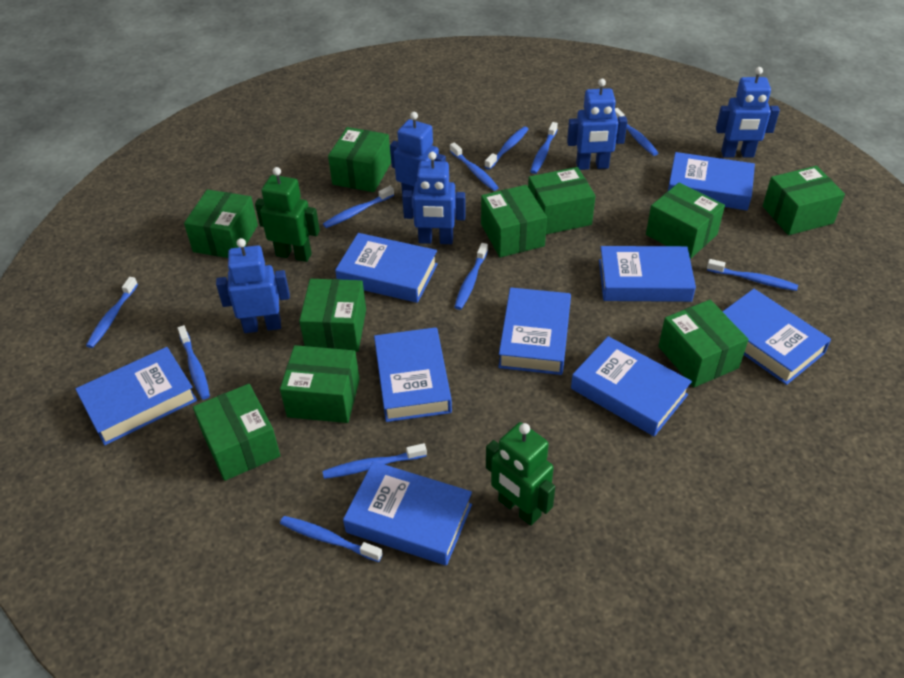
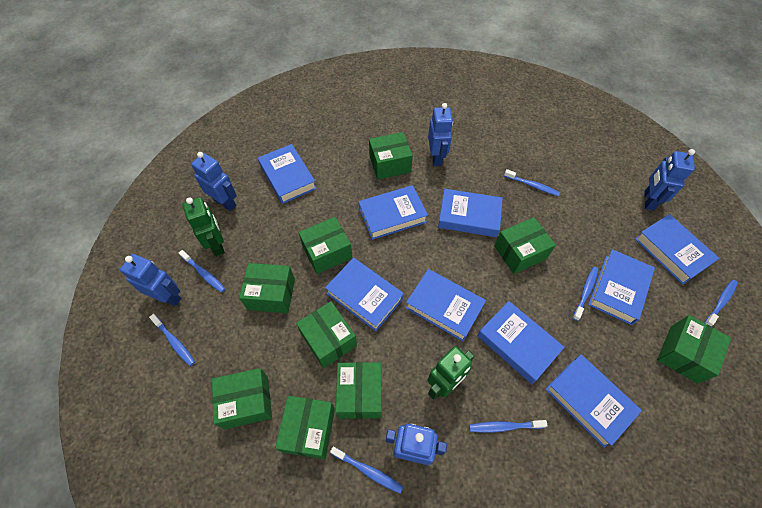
blue toothbrush: [86,277,138,348] [177,325,210,400] [280,516,383,562] [322,443,427,479] [323,186,394,228] [450,142,499,191] [454,243,488,310] [485,126,529,170] [530,122,558,174] [615,108,658,156] [707,259,798,291] = 11 -> [149,314,195,366] [179,250,225,292] [330,447,403,493] [469,420,548,433] [504,169,560,196] [573,267,598,321] [705,280,738,326] = 7
green box: [184,190,258,258] [193,384,280,481] [280,345,360,423] [299,279,366,352] [328,127,391,192] [481,185,547,257] [528,167,595,234] [646,182,725,259] [658,300,749,387] [763,166,845,235] = 10 -> [212,368,272,429] [239,263,295,313] [275,396,335,459] [296,301,357,368] [298,217,353,274] [336,362,381,419] [369,132,413,180] [494,217,556,274] [657,315,731,384] = 9

